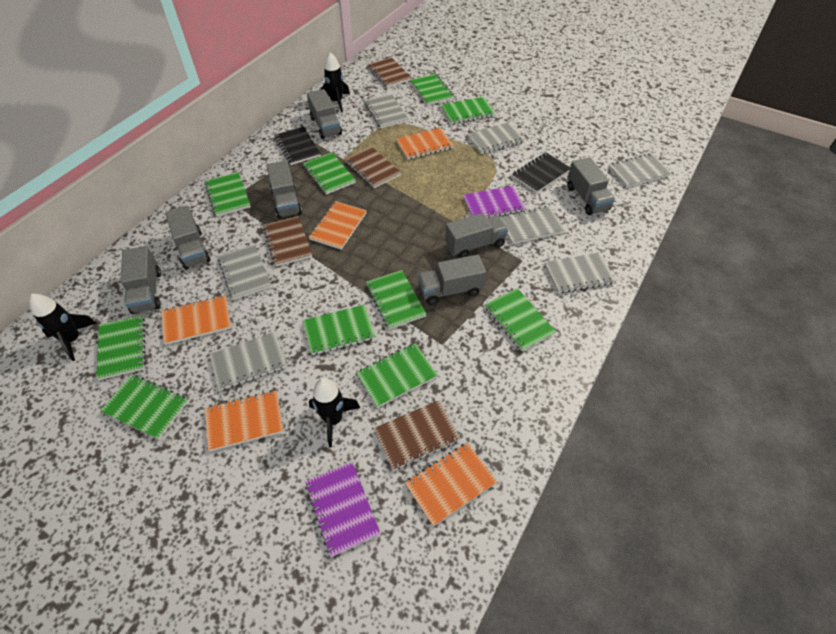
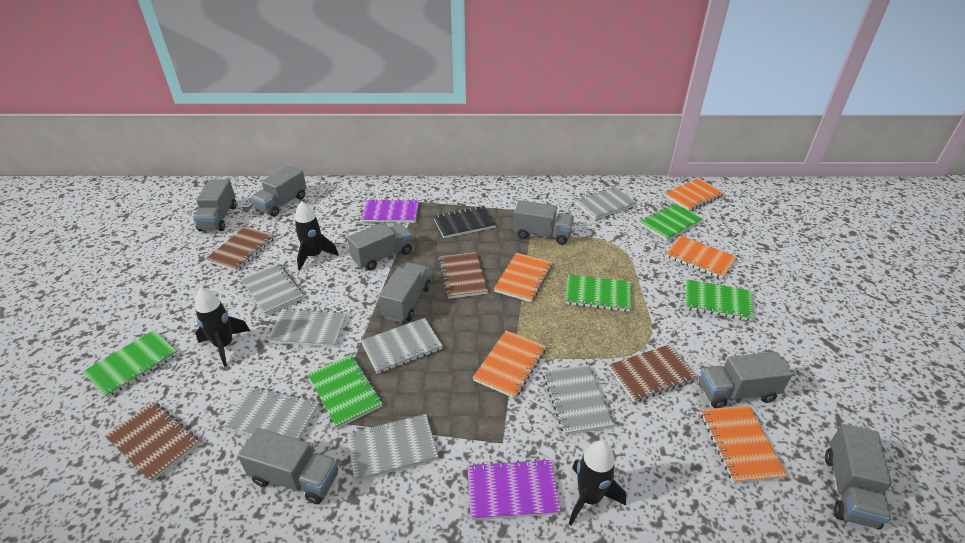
black notebook: [274,126,321,165] [512,152,570,193] = 2 -> [433,206,496,238] = 1
green notebook: [96,315,146,380] [100,374,188,439] [205,172,251,217] [303,152,356,194] [303,304,376,355] [356,343,437,408] [366,270,426,329] [410,73,454,105] [441,97,495,124] [485,288,556,351] = 10 -> [83,330,177,398] [308,354,383,429] [565,274,631,312] [640,203,703,241] [685,279,754,321] = 5
grey truck: [120,246,161,314] [165,206,211,269] [266,161,302,219] [307,89,342,139] [418,255,486,305] [445,213,508,258] [567,157,615,215] = 7 -> [193,179,237,231] [238,428,338,504] [251,166,307,217] [347,222,412,270] [378,263,431,323] [513,200,574,245] [699,352,792,408] [825,424,892,529] = 8

